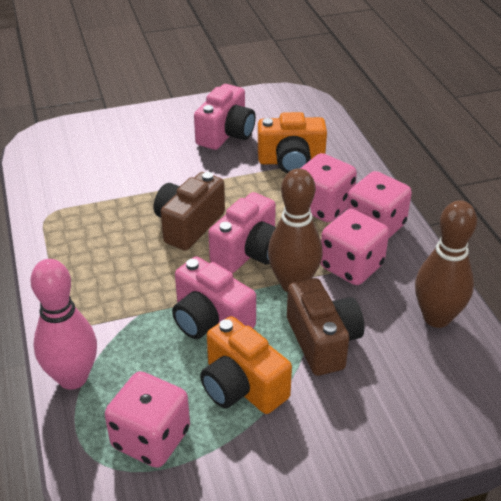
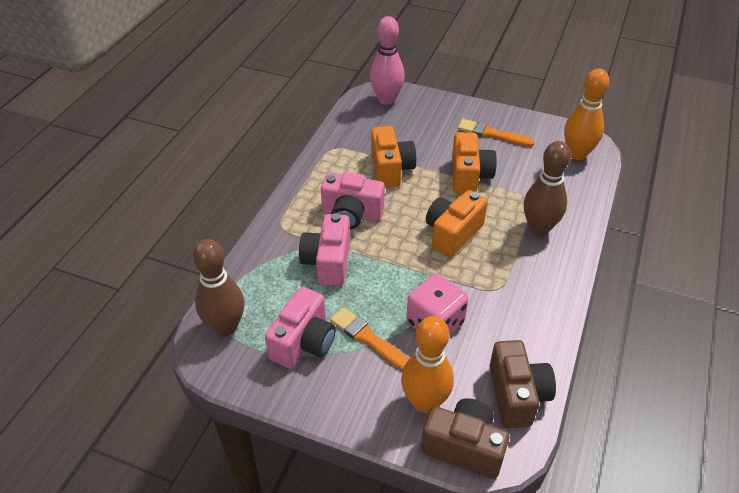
orange bowling pin: none = 0 -> [401,316,454,413] [564,69,610,160] = 2
orange brush: none = 0 -> [330,307,409,371] [458,119,535,147] = 2
orange camera: [200,316,292,414] [258,112,327,173] = 2 -> [371,126,416,188] [426,190,488,257] [452,132,497,194] = 3
pink dice: [105,371,190,468] [301,153,357,222] [320,209,389,285] [346,171,412,239] = 4 -> [406,274,468,336] = 1

